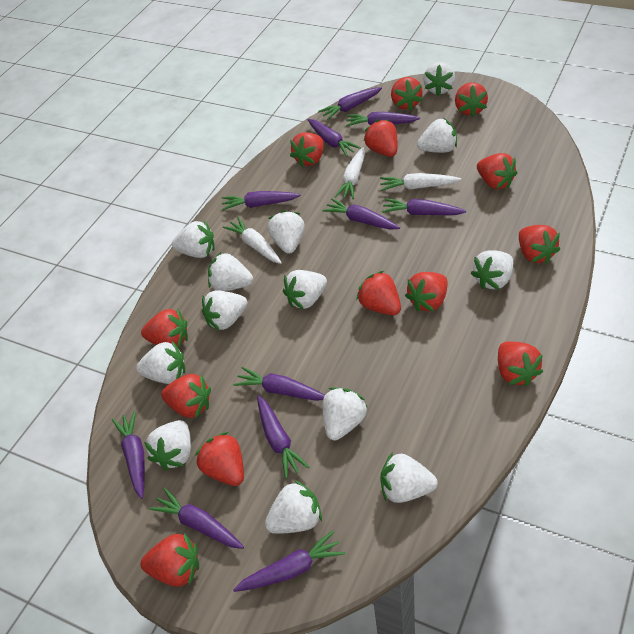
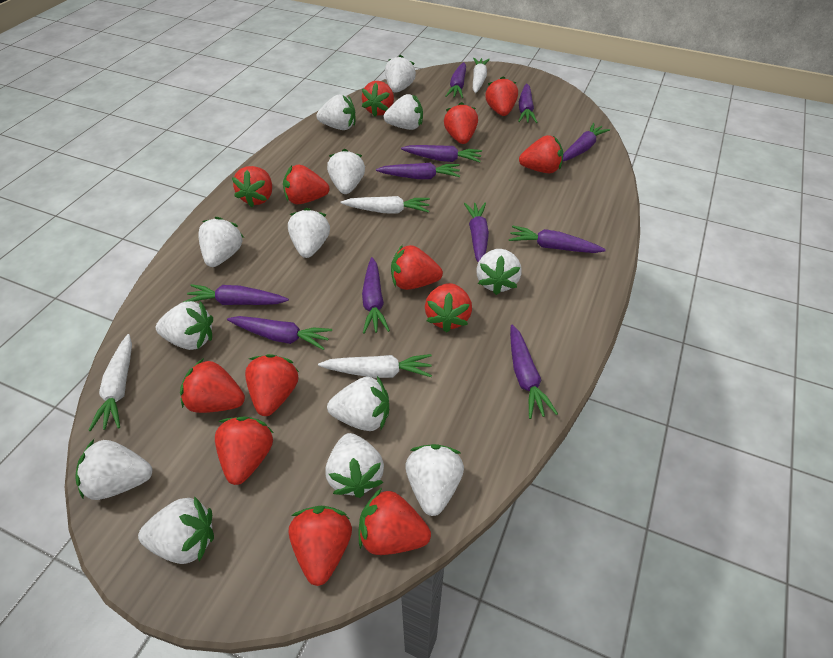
white carrot: [223,217,282,264] [335,147,365,199] [380,173,461,191] = 3 -> [88,334,132,431] [318,354,432,378] [341,196,430,214] [473,58,490,93] = 4

